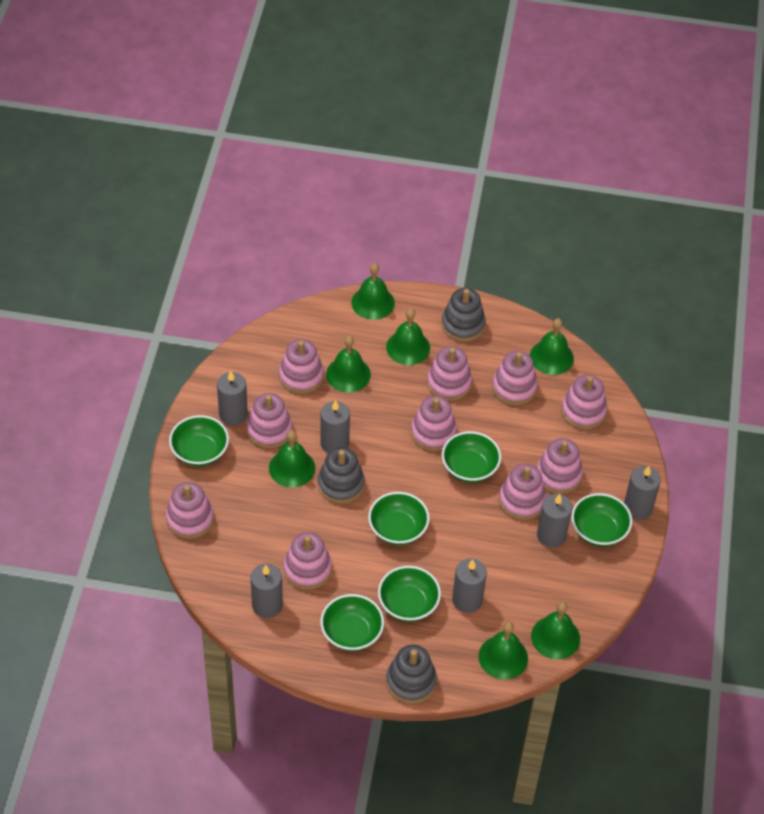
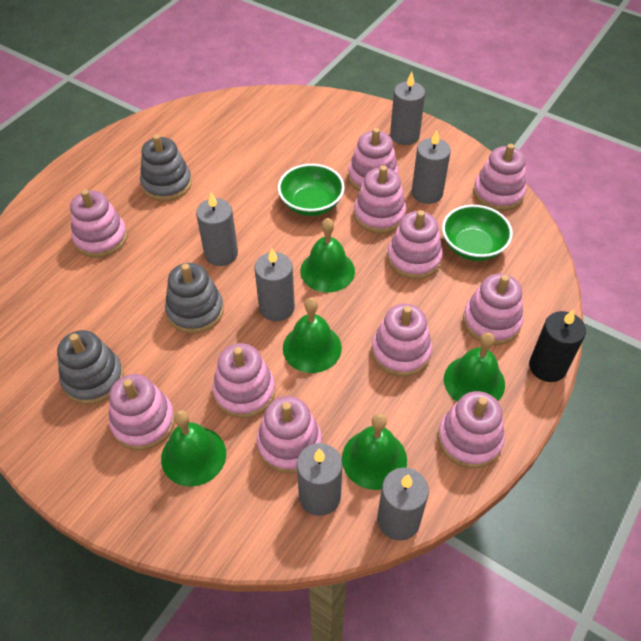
black candle: none = 0 -> [529,309,586,382] = 1
green bell: [269,430,315,487] [326,336,371,392] [351,263,395,320] [386,308,430,365] [479,622,528,680] [530,318,574,375] [531,602,580,659] = 7 -> [161,410,226,487] [283,298,342,373] [300,218,355,293] [342,413,407,490] [444,332,505,402] = 5
green bowl: [169,415,229,466] [320,594,384,651] [368,492,430,545] [378,566,441,622] [442,431,501,483] [571,493,632,547] = 6 -> [278,164,345,216] [442,205,513,261] = 2
pink stacking toy: [166,482,214,539] [246,393,293,448] [279,339,324,394] [284,532,332,590] [411,396,457,451] [427,346,472,401] [492,351,538,405] [499,464,546,520] [537,438,583,494] [561,375,607,429] = 10 -> [70,189,127,258] [109,374,175,450] [212,343,275,418] [257,396,322,474] [348,128,398,191] [354,166,406,233] [372,304,432,377] [387,210,443,279] [438,391,505,469] [463,273,523,345] [473,144,526,211] = 11

